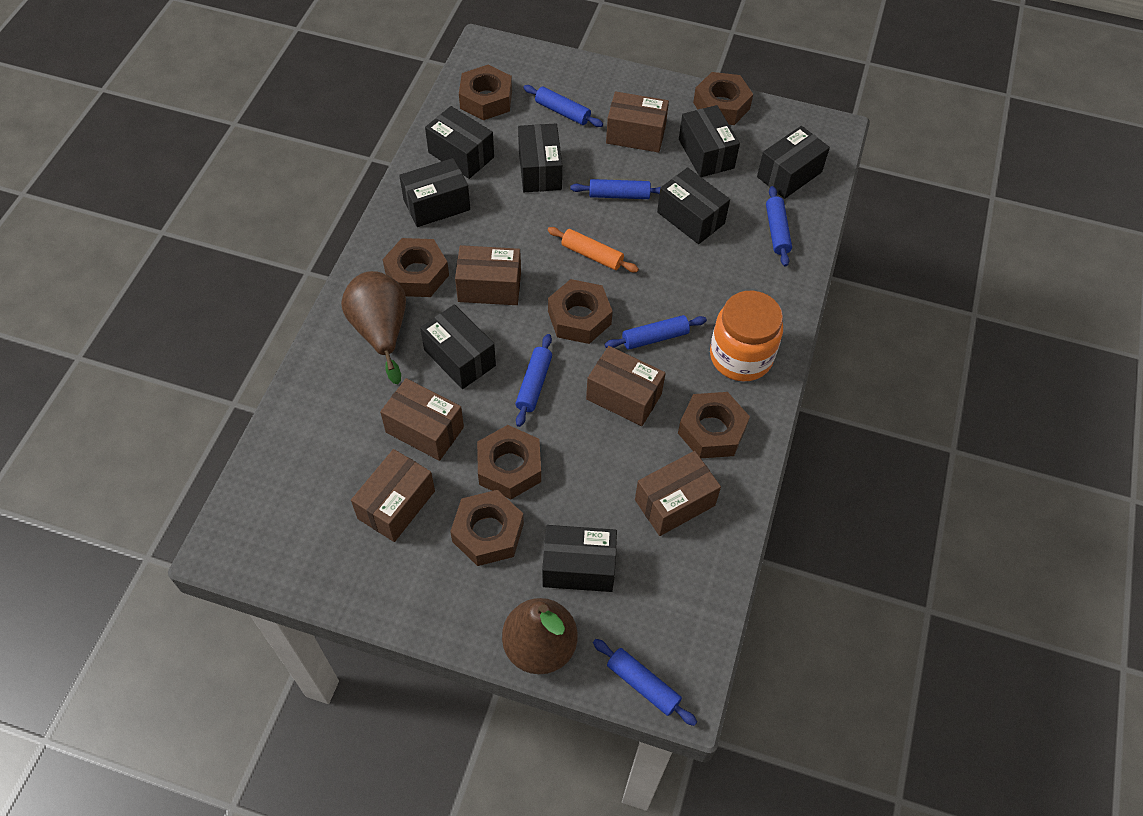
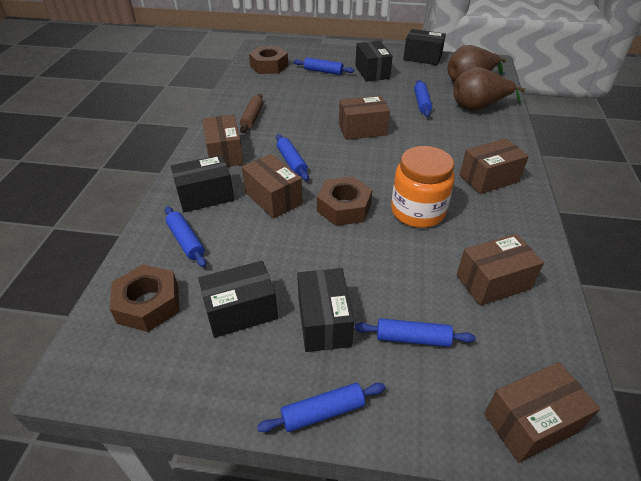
black box: [399,158,470,227] [420,304,496,389] [425,106,494,179] [518,124,562,192] [542,525,617,592] [657,167,730,244] [679,105,740,177] [757,126,830,199] = 8 -> [171,155,234,212] [198,261,278,338] [297,268,354,352] [355,41,393,82] [403,29,446,65] = 5
brown nut: [382,238,449,297] [450,490,524,566] [459,65,512,120] [477,425,541,499] [548,279,613,344] [678,392,750,458] [693,72,753,125] = 7 -> [110,264,179,332] [249,46,288,74] [317,176,373,226] = 3
brown rolling pin: none = 0 -> [240,94,263,133] = 1
orange rolling pin: [547,227,639,272] = 1 -> none = 0

